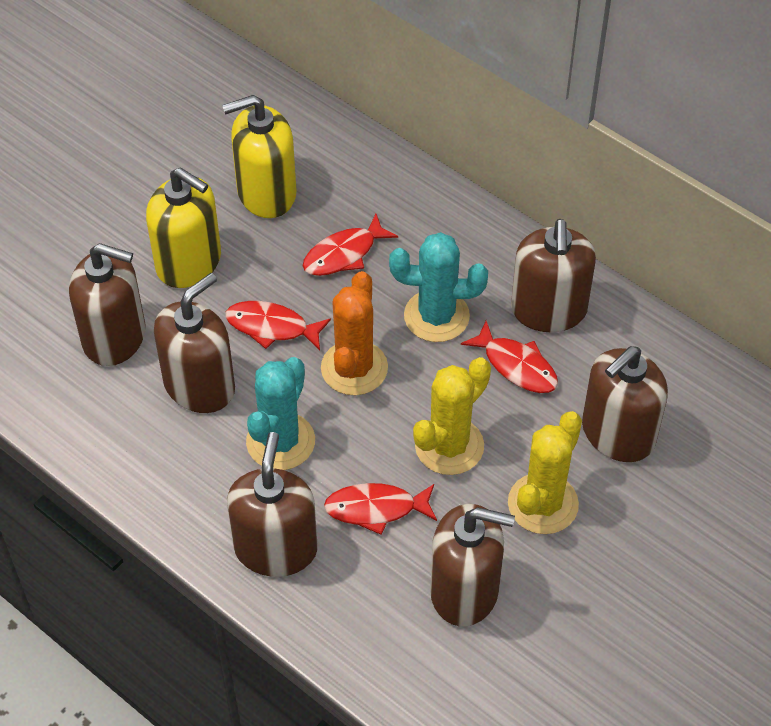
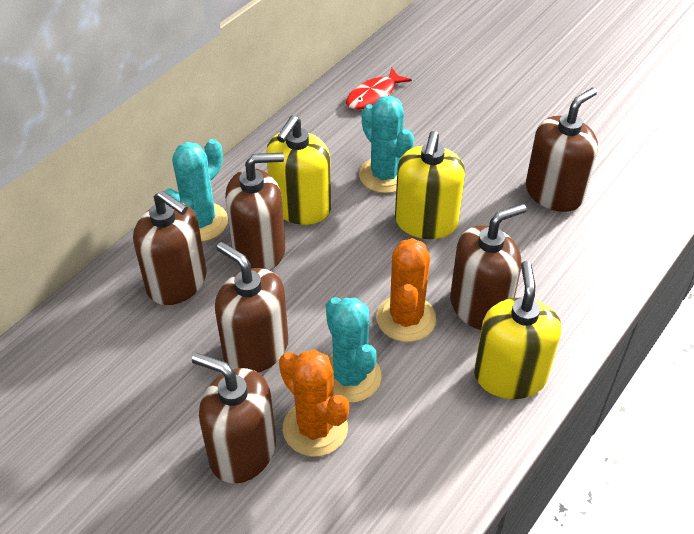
orange cactus: [321,271,388,395] = 1 -> [279,350,349,456] [376,238,436,342] = 2
red fish: [225,301,331,350] [303,214,398,276] [324,483,437,535] [461,321,558,393] = 4 -> [346,68,412,109] = 1
turquoise cactus: [246,357,315,470] [389,232,488,342] = 2 -> [165,139,228,242] [326,297,382,403] [359,95,414,193] = 3
yellow cactus: [413,357,491,475] [508,411,582,534] = 2 -> none = 0
yellow soap dispenser: [146,168,221,288] [222,95,296,218] = 2 -> [266,116,331,225] [395,131,465,239] [474,261,561,399] = 3

